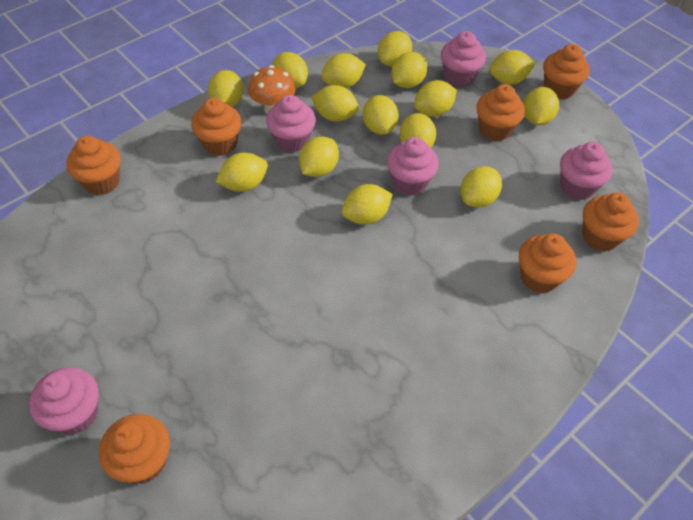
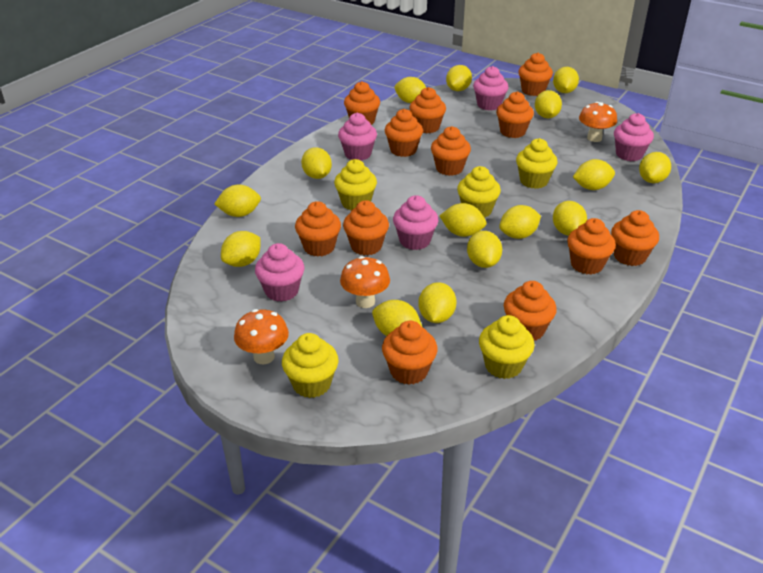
orange cupcake: [67,136,121,195] [99,414,170,484] [191,98,242,156] [476,84,525,141] [519,233,576,293] [543,44,590,100] [582,192,639,252] = 7 -> [295,201,341,256] [343,200,389,255] [344,81,380,125] [382,321,438,385] [385,109,423,157] [409,87,446,133] [431,126,471,176] [496,91,534,138] [504,281,557,341] [519,53,553,96] [567,218,616,275] [611,210,659,266] = 12
orange mushroom: [248,65,296,114] = 1 -> [234,309,289,365] [340,256,390,308] [579,102,617,142] = 3
yellow cupcake: none = 0 -> [282,333,339,398] [334,159,377,211] [457,166,501,218] [479,315,535,379] [516,138,558,189] = 5

